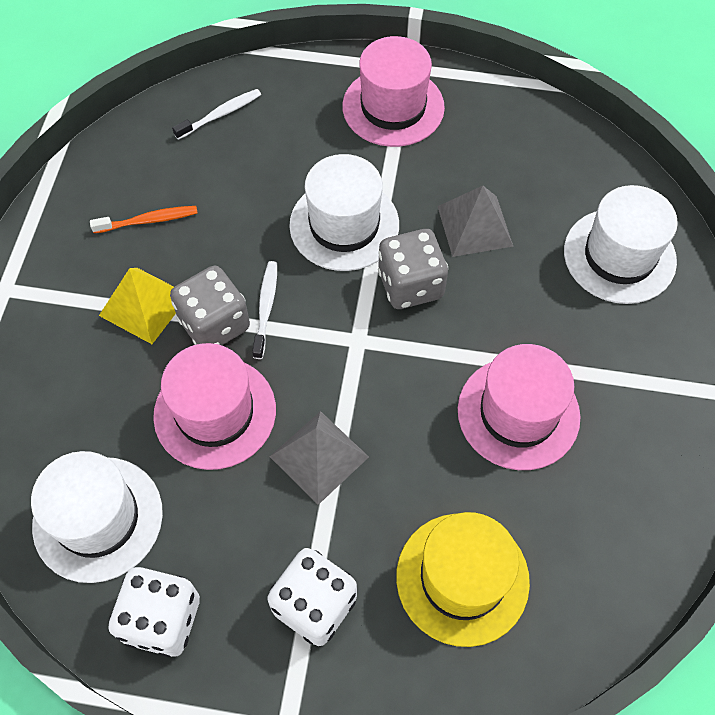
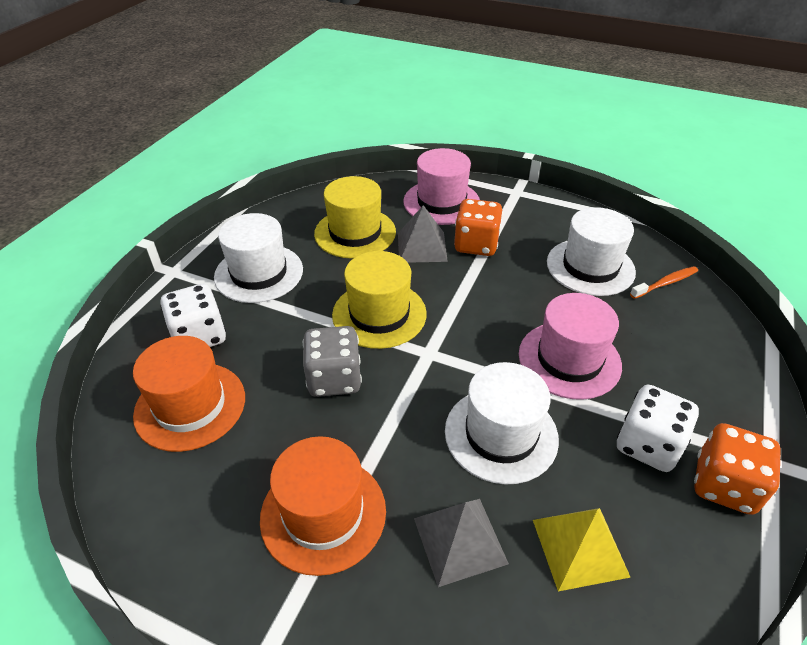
grey dice: [170,266,250,345] [378,229,448,309] = 2 -> [303,326,362,397] = 1
orange dice: none = 0 -> [454,199,503,256] [694,423,781,515] = 2
orange hat: none = 0 -> [133,336,245,452] [260,436,386,576] = 2
pink hat: [153,343,276,470] [342,36,445,147] [458,344,580,470] = 3 -> [403,148,480,225] [519,293,622,400] = 2
white toothbrush: [172,89,261,140] [252,261,277,359] = 2 -> none = 0
yellow hat: [396,512,530,647] = 1 -> [314,176,396,259] [332,251,427,349] = 2

